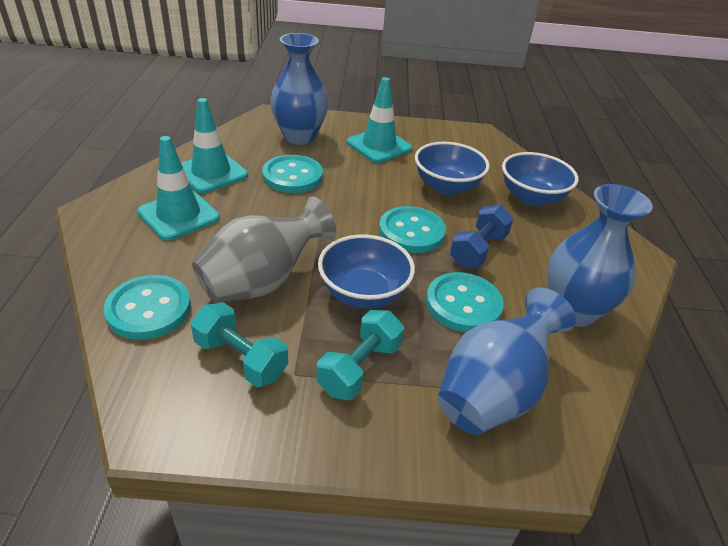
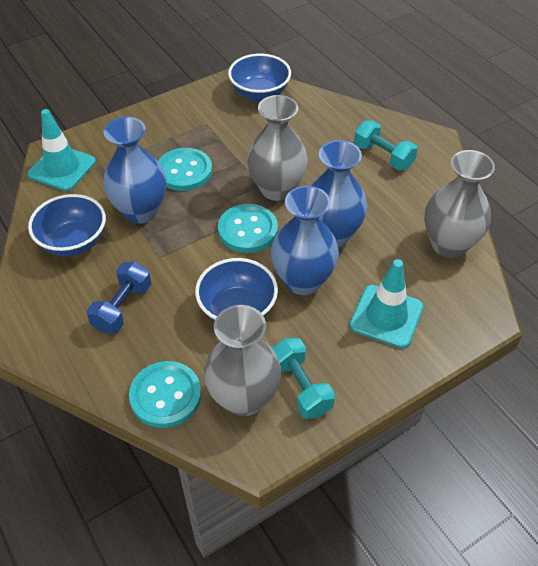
grey vase: [192,196,336,303] = 1 -> [204,305,281,416] [247,95,308,201] [424,150,495,258] = 3
turquoise button: [104,275,191,340] [262,155,323,193] [379,206,446,253] [426,272,504,332] = 4 -> [129,361,201,428] [158,148,212,191] [218,204,278,253] = 3
turquoise traffic cone: [137,136,220,240] [181,98,248,193] [347,77,412,163] = 3 -> [28,109,96,191] [350,259,423,348] = 2

